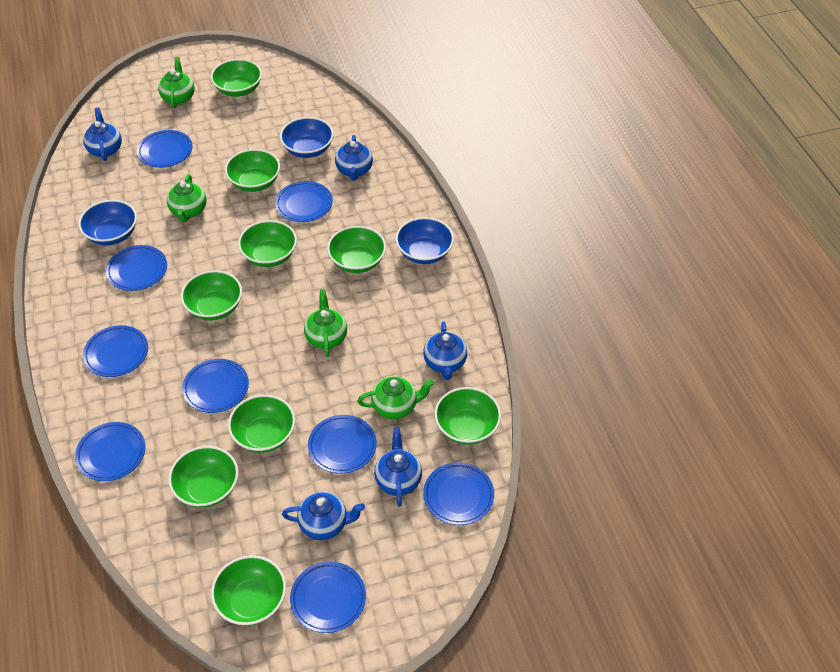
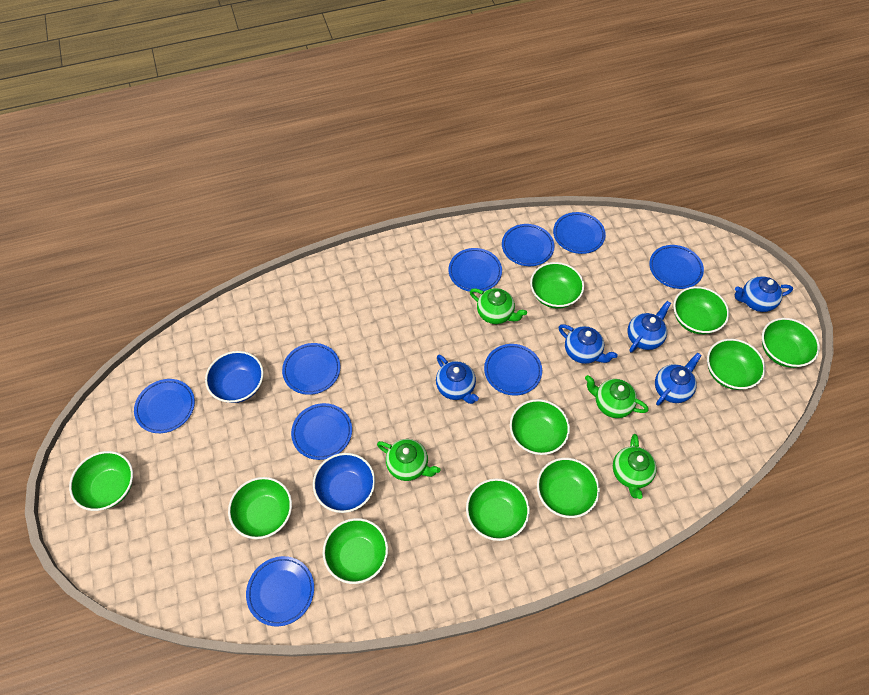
blue bowl: [78,200,137,245] [280,117,334,158] [396,217,454,264] = 3 -> [205,351,264,403] [313,453,375,513] = 2
green bowl: [168,446,238,508] [181,270,242,320] [211,59,262,97] [211,555,286,625] [225,149,280,192] [228,395,295,453] [238,220,297,267] [327,226,386,273] [434,387,501,445] = 9 -> [69,451,133,511] [228,477,292,539] [323,518,388,584] [466,478,530,541] [510,399,570,455] [530,262,584,309] [537,458,600,518] [673,286,729,334] [707,339,766,390] [762,318,820,368] = 10

